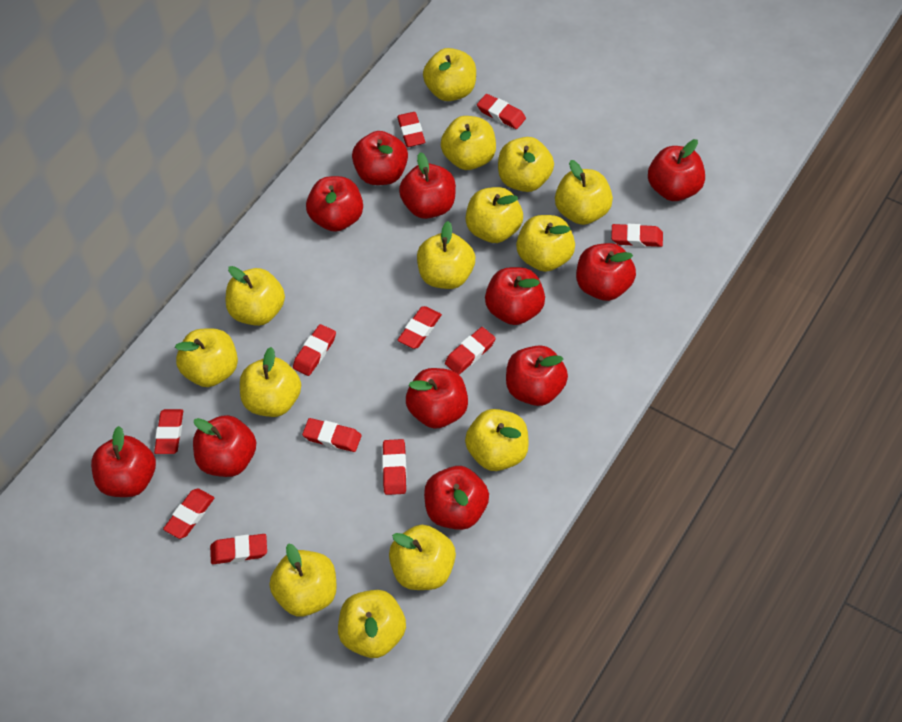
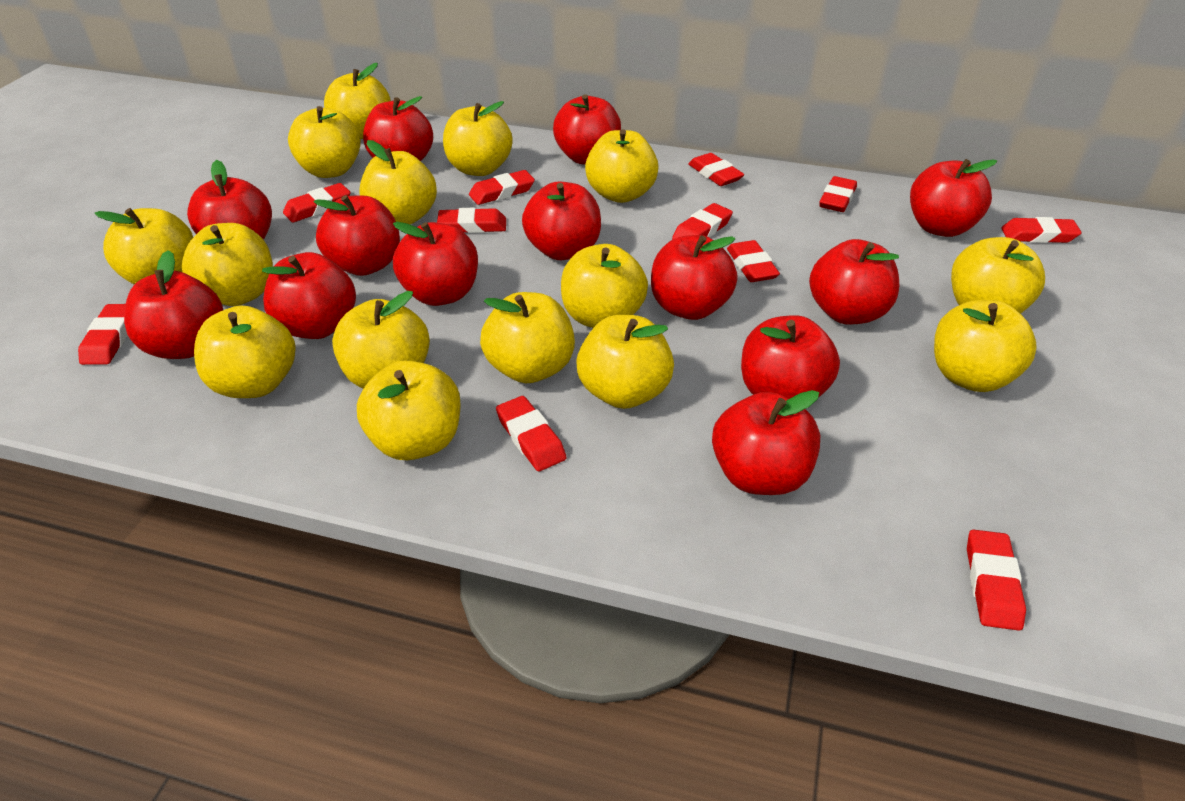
red apple: [91,426,156,497] [193,415,256,477] [306,176,363,232] [352,131,408,185] [399,152,456,219] [406,368,468,429] [424,466,489,530] [485,267,545,325] [506,345,568,406] [576,243,636,301] [648,139,705,201] = 11 -> [124,250,223,359] [187,160,272,240] [262,252,356,339] [314,195,400,276] [363,96,433,161] [393,222,478,306] [522,182,601,260] [553,94,621,165] [651,235,738,320] [712,390,820,495] [741,315,840,399] [809,239,899,325] [910,159,997,237] = 13
yellow apple: [175,328,238,387] [226,266,285,326] [240,347,301,417] [270,543,337,616] [338,590,406,658] [389,525,456,590] [417,221,475,289] [423,48,476,101] [441,116,496,170] [465,409,529,471] [466,187,523,243] [498,137,554,192] [516,215,575,272] [555,160,613,225] = 14 -> [95,208,193,285] [182,223,273,306] [194,306,295,398] [288,106,361,178] [324,63,391,139] [332,291,430,389] [357,360,461,460] [359,140,437,225] [443,101,513,176] [480,292,575,383] [561,244,648,328] [576,315,674,409] [585,129,659,203] [934,300,1037,392] [951,237,1045,314] = 15

